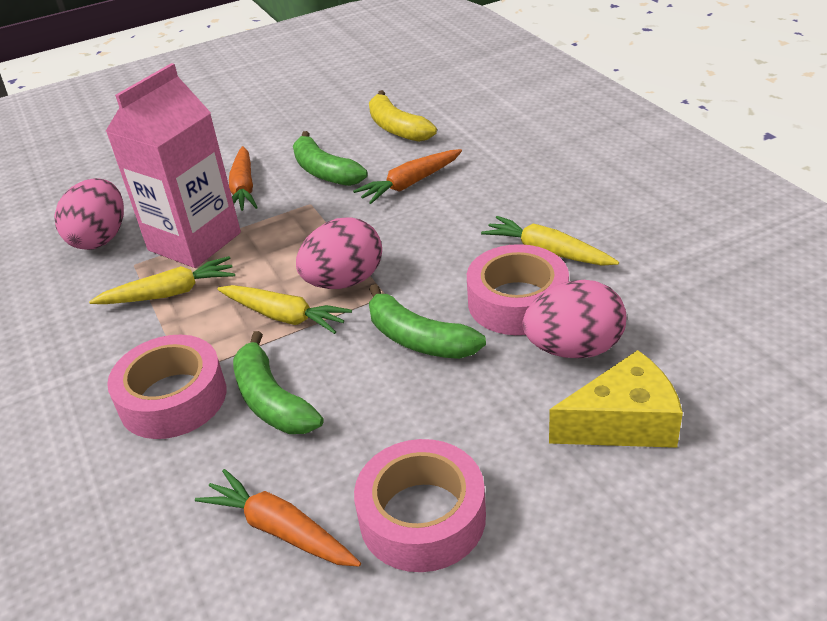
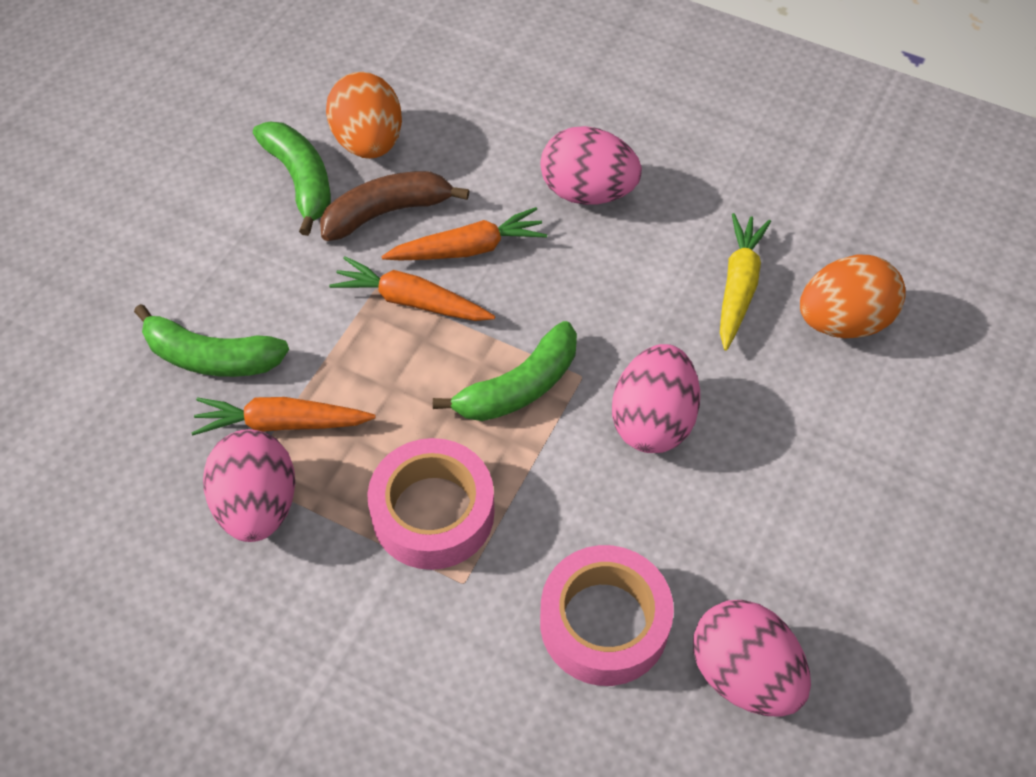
brown banana: none = 0 -> [320,171,469,241] = 1
orange egg: none = 0 -> [326,72,402,159] [800,255,906,338] = 2
pink carton: [106,63,241,268] = 1 -> none = 0
pink egg: [54,178,124,250] [296,217,382,289] [523,280,626,358] = 3 -> [203,429,295,542] [541,126,642,205] [612,344,700,453] [693,600,811,717] = 4
pink tape: [107,335,226,439] [354,439,486,572] [467,244,569,335] = 3 -> [367,438,494,570] [540,545,674,686] = 2
yellow banana: [369,90,437,142] = 1 -> none = 0
yellow carrot: [89,256,235,304] [217,285,352,334] [481,216,619,266] = 3 -> [720,213,771,351] = 1
yellow cheese: [549,350,683,448] = 1 -> none = 0

